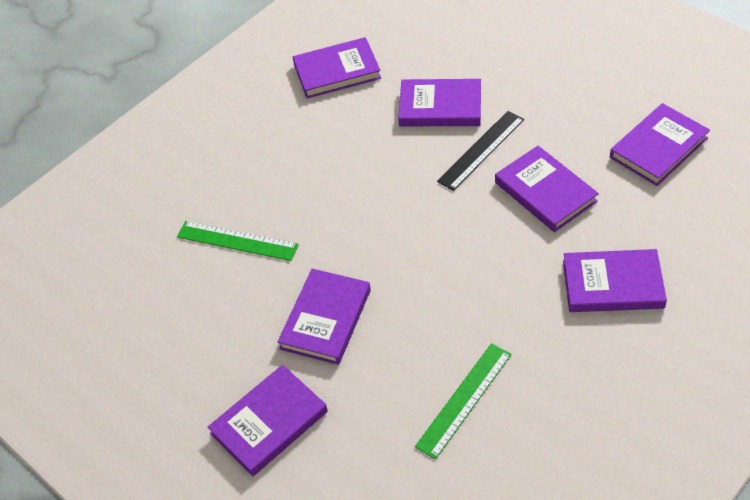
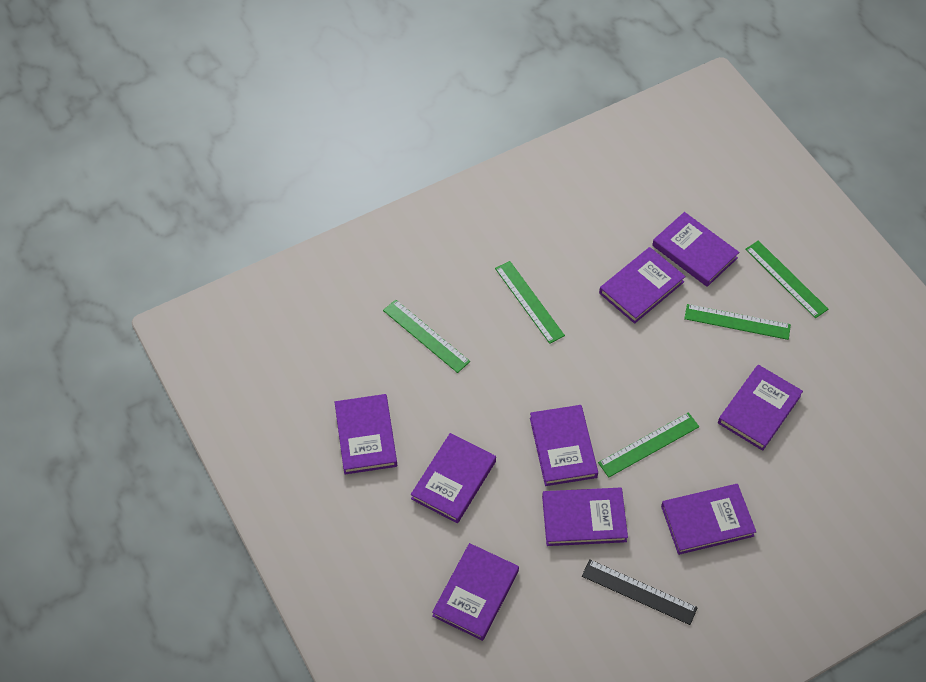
green ruler: [177,221,299,261] [415,343,512,460] = 2 -> [383,300,470,373] [495,261,565,344] [598,412,699,478] [684,304,791,340] [745,240,829,318] = 5
purple book: [208,365,328,476] [277,269,371,365] [293,37,381,99] [398,79,481,126] [495,146,599,232] [563,249,667,312] [610,103,710,186] = 7 -> [335,394,397,474] [411,433,496,523] [432,543,519,641] [530,405,598,486] [542,488,628,546] [599,247,686,324] [652,212,739,287] [661,484,756,555] [718,365,803,451] = 9

